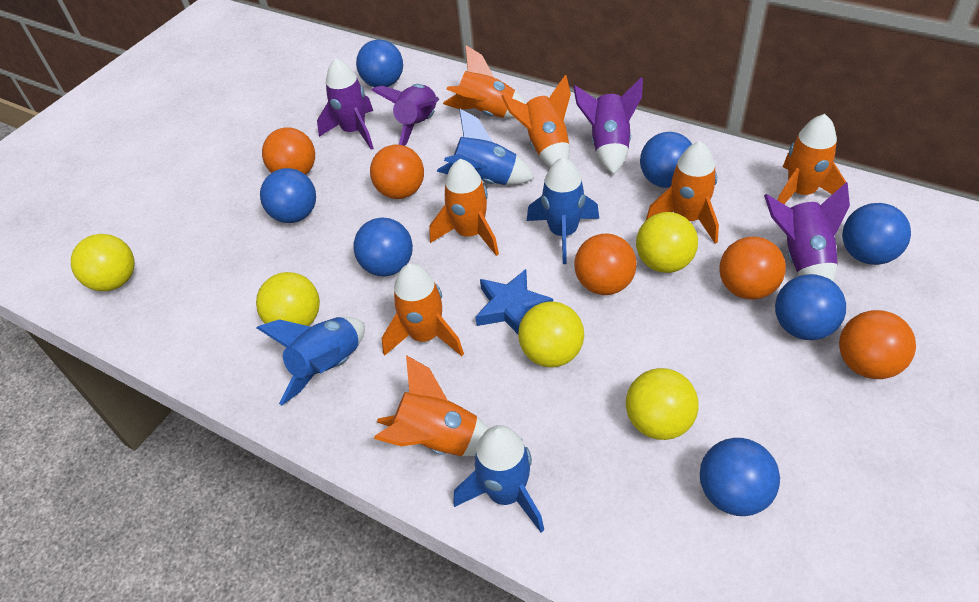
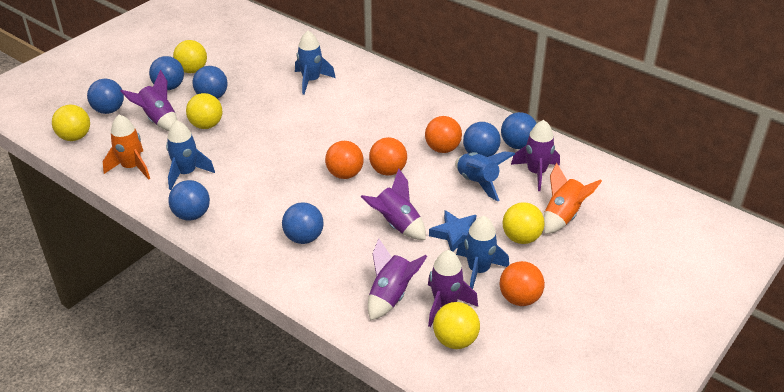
orange ball: [262,128,315,175] [370,145,424,199] [574,233,637,295] [719,237,786,300] [839,310,916,379] = 5 -> [325,141,363,179] [369,137,407,176] [425,116,462,153] [499,261,545,306] = 4
orange rocket: [374,355,489,456] [382,263,464,356] [430,159,499,256] [443,45,526,118] [501,75,571,167] [646,141,719,244] [778,114,846,204] = 7 -> [103,115,150,180] [544,163,602,234] = 2
purple rocket: [317,58,374,150] [372,84,439,146] [573,77,643,174] [764,182,850,282] = 4 -> [121,70,177,131] [361,169,426,240] [368,239,427,321] [428,250,478,327] [511,120,560,191] = 5

